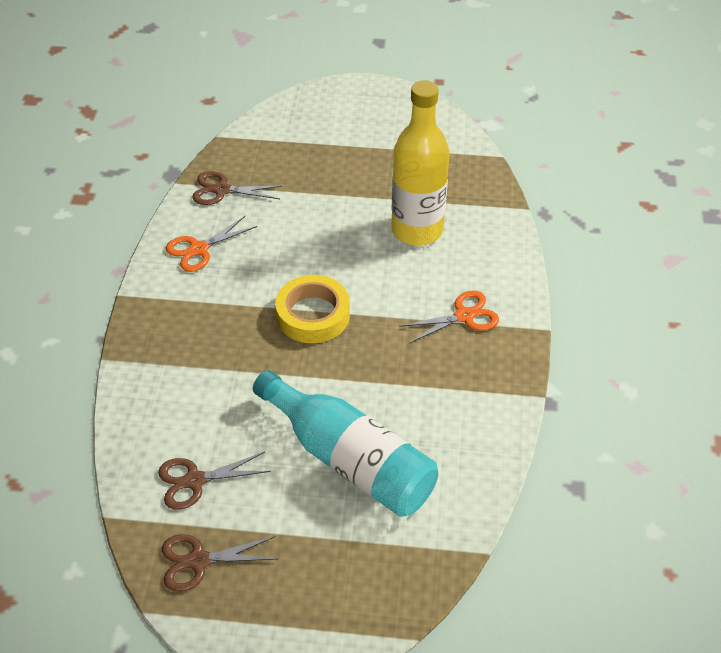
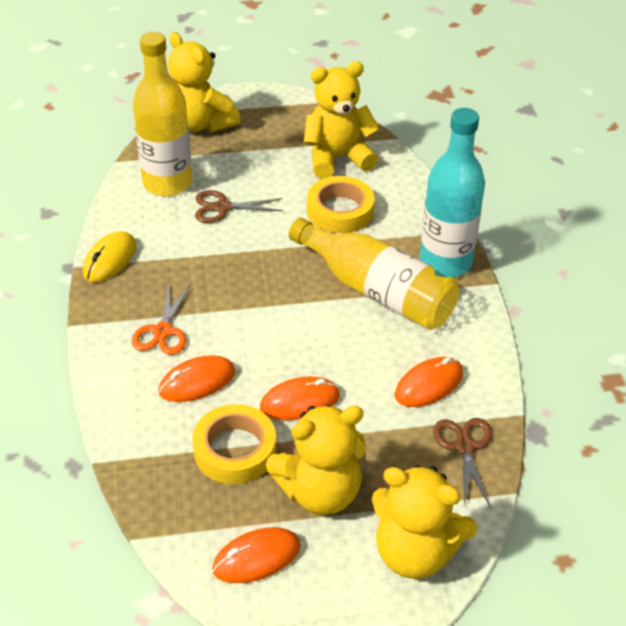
brown scissors: [158,452,271,510] [162,534,278,592] [192,171,282,205] = 3 -> [195,190,283,223] [433,418,492,508] = 2
orange mouse: none = 0 -> [158,355,235,402] [212,527,301,583] [260,376,340,420] [395,357,463,407] = 4
orange scissors: [166,215,257,272] [399,290,499,343] = 2 -> [132,284,191,355] = 1
yellow bottle: [391,80,449,245] = 1 -> [133,32,192,196] [289,218,460,330] = 2
yellow mouse: none = 0 -> [83,231,136,282] = 1
yellow tape: [275,275,350,343] = 1 -> [192,404,276,484] [307,176,375,233] = 2
yellow teddy bear: none = 0 -> [168,32,240,133] [266,405,365,515] [304,61,379,179] [372,465,477,579] = 4

